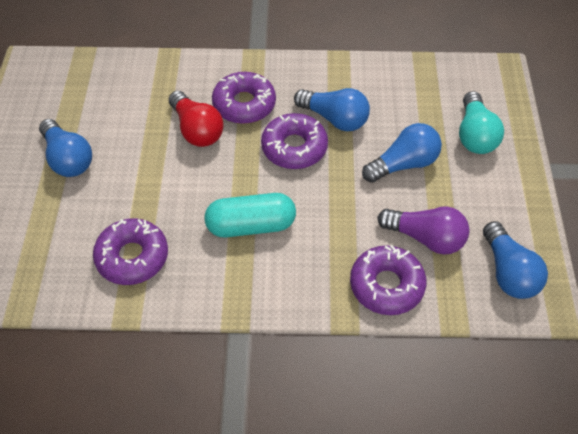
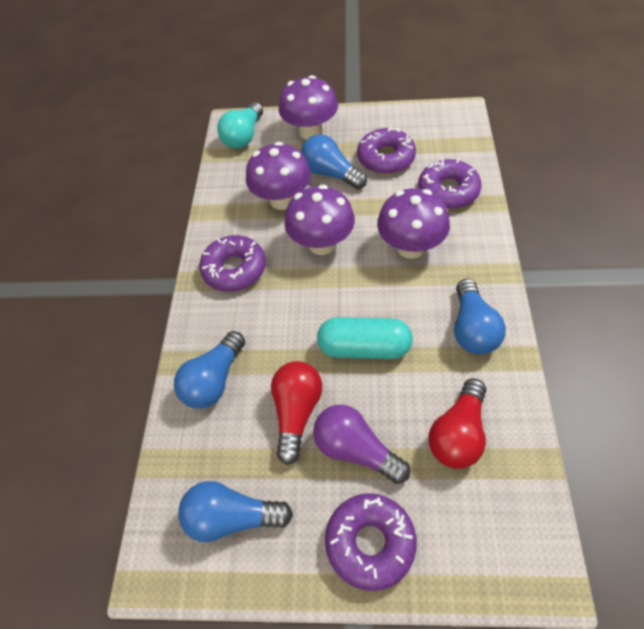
purple mushroom: none = 0 -> [246,142,311,210] [279,75,338,140] [284,184,355,255] [377,188,450,259] = 4
red light bulb: [169,91,224,147] = 1 -> [271,361,322,465] [429,378,486,469] = 2

